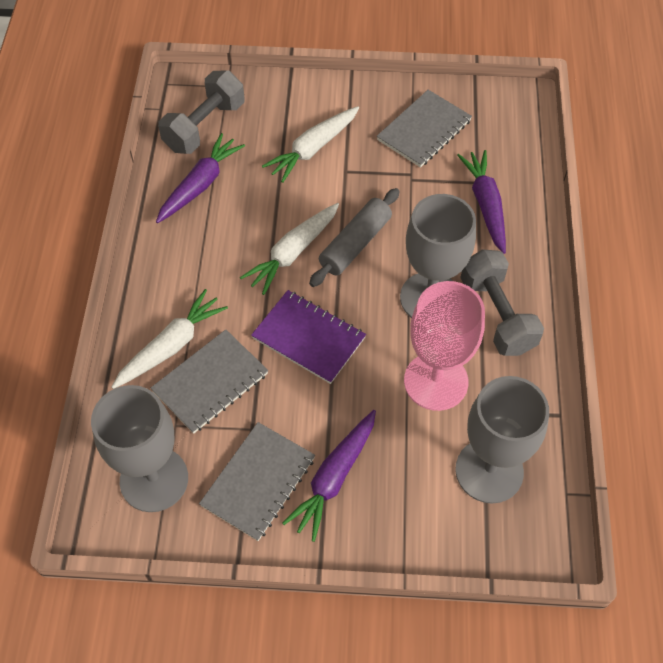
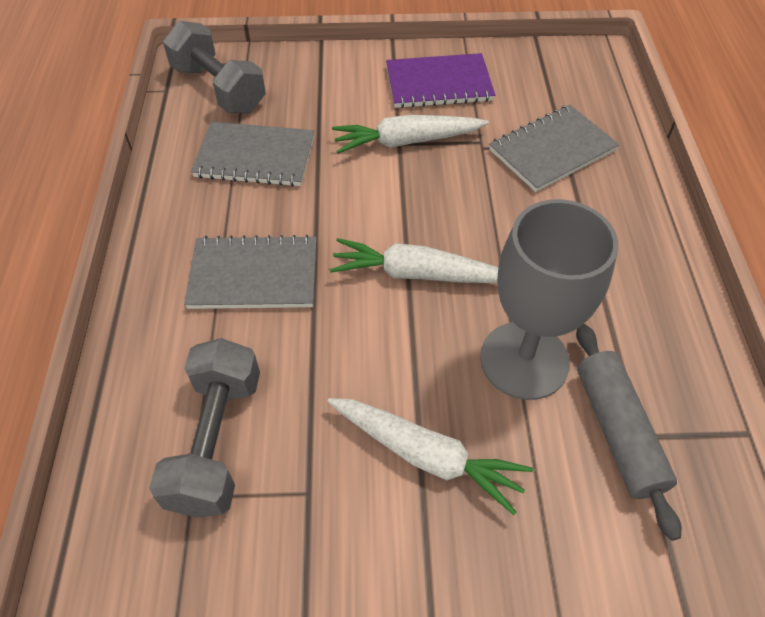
grey goblet: [91,385,188,512] [400,194,476,318] [455,376,549,504] = 3 -> [480,199,618,400] = 1
pink goblet: [404,281,485,411] = 1 -> none = 0
purple carrot: [156,133,245,223] [282,410,376,542] [457,150,506,254] = 3 -> none = 0

